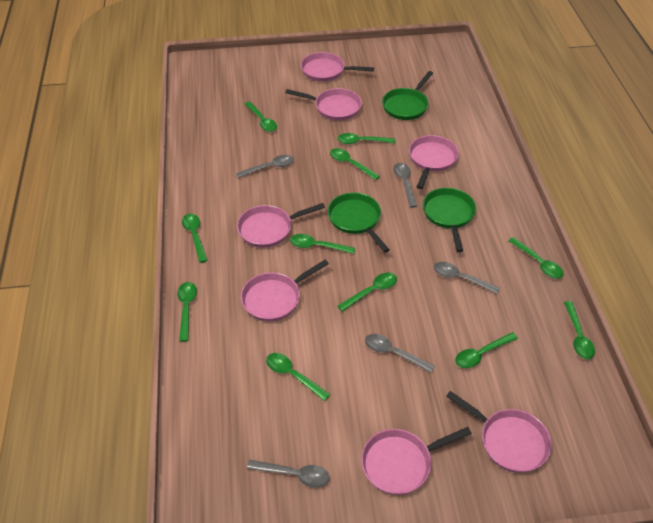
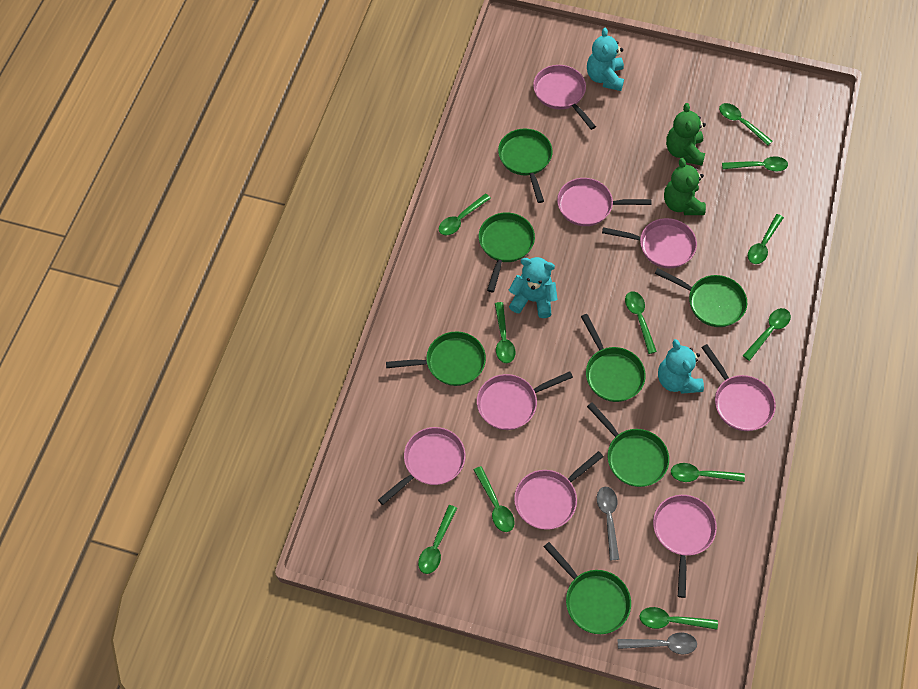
green pan: [328,192,390,253] [382,71,433,120] [423,188,476,252] = 3 -> [386,332,486,386] [479,212,535,292] [498,129,553,203] [544,542,631,634] [581,314,646,402] [587,402,669,487] [655,268,747,327] = 7
green teddy bear: none = 0 -> [664,158,706,215] [666,103,706,166] = 2
grey spoon: [236,155,294,178] [247,460,330,488] [365,334,435,373] [394,163,417,208] [434,262,500,294] = 5 -> [597,487,619,560] [617,632,697,654] = 2
pink pan: [237,203,325,248] [241,260,329,322] [285,88,362,121] [301,52,374,82] [361,427,472,495] [409,135,459,189] [446,391,552,473] = 7 -> [378,427,466,505] [477,371,573,430] [514,451,603,530] [533,65,596,130] [557,178,651,226] [602,218,697,268] [653,495,717,598] [701,344,776,431] = 8
turquoise teddy bear: none = 0 -> [508,257,557,318] [587,28,624,91] [658,339,704,394] = 3

